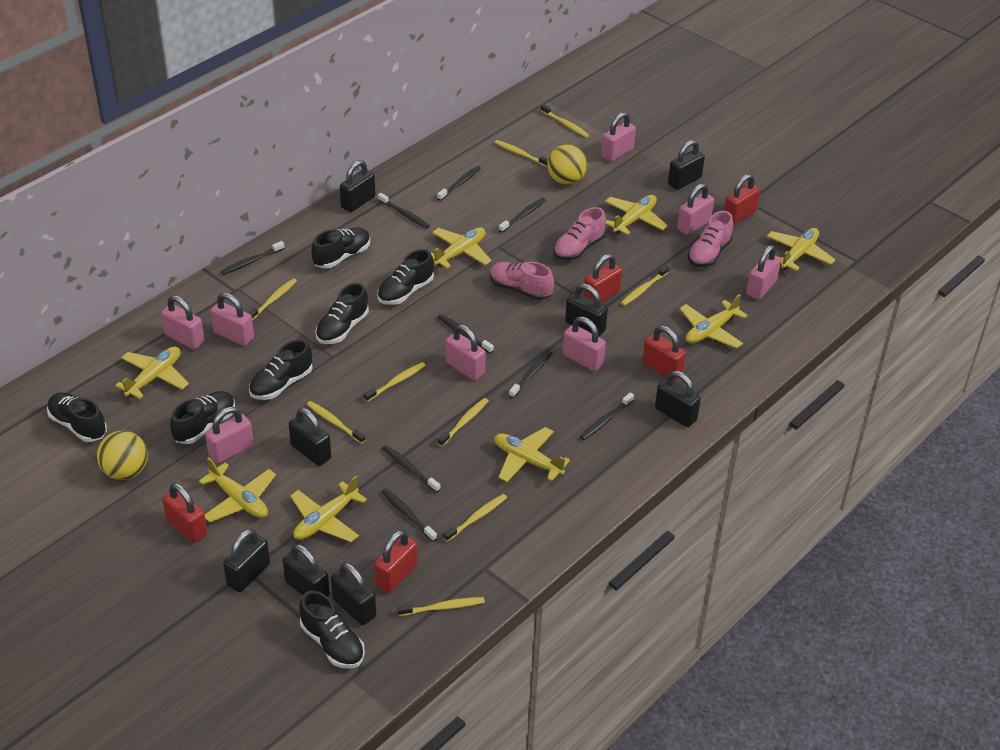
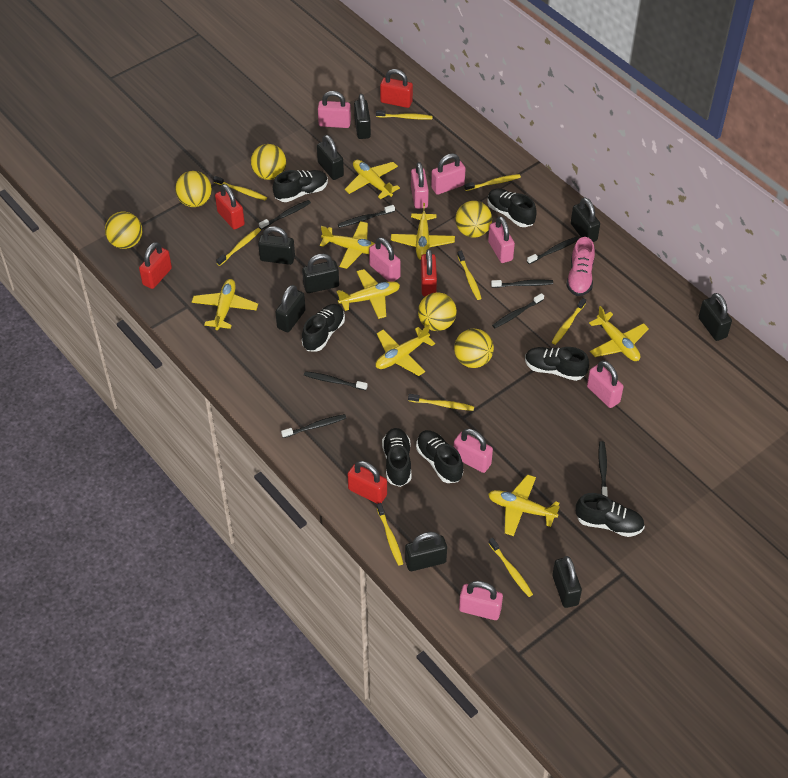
black padlock: [223,529,270,592] [283,544,330,597] [289,408,331,466] [331,563,376,625] [340,160,375,212] [565,284,608,337] [655,371,701,427] [668,140,705,190] = 8 -> [258,226,295,265] [275,285,306,332] [302,254,339,293] [317,135,344,180] [354,94,371,139] [405,532,447,571] [552,556,582,608] [571,197,600,242] [698,293,732,341] = 9
black toothbrush: [221,241,285,275] [378,193,430,229] [382,445,440,493] [382,489,437,542] [437,166,481,201] [438,314,494,353] [499,198,546,233] [509,351,552,398] [580,392,634,440] = 9 -> [259,200,311,230] [281,414,346,438] [304,371,368,390] [338,205,395,228] [491,280,553,288] [492,293,544,328] [527,237,579,264] [599,441,608,497] = 8
pink shoe: [489,262,554,300] [553,207,606,260] [688,211,733,267] = 3 -> [566,237,595,296] = 1
yellow ball: [97,431,148,480] [547,144,587,185] = 2 -> [105,212,142,249] [175,171,212,207] [251,144,286,180] [418,292,457,331] [454,329,494,368] [455,201,492,238] = 6

